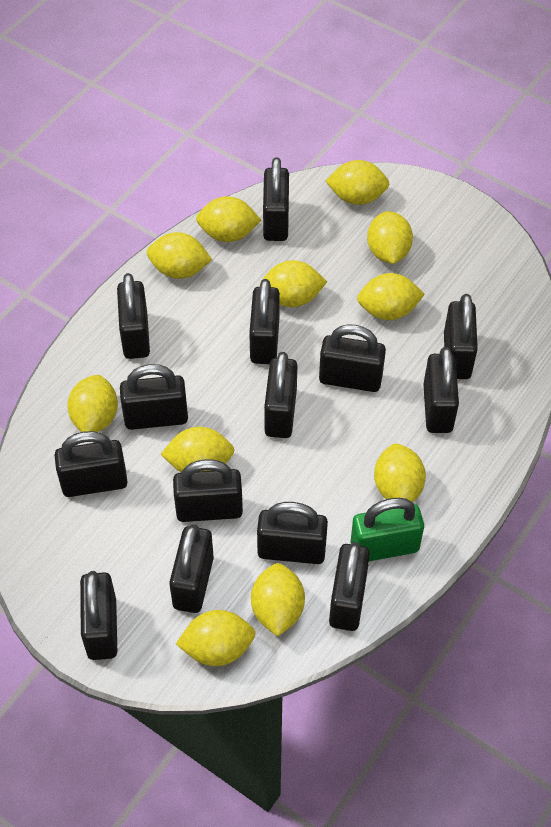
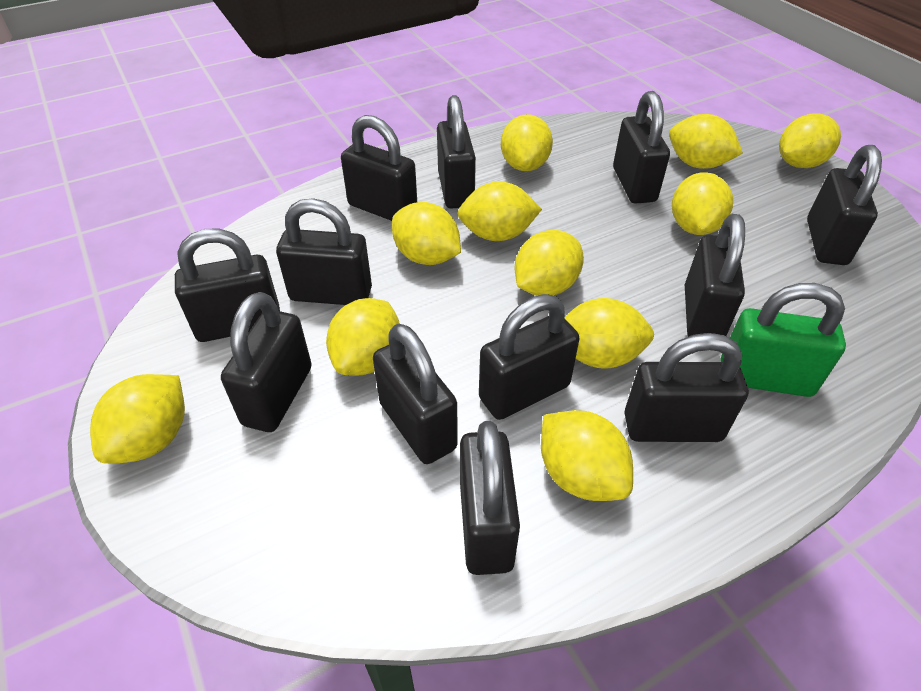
black padlock: [55,431,127,497] [80,571,117,660] [117,273,150,359] [120,364,188,430] [169,524,214,613] [173,459,243,522] [249,279,280,364] [257,502,328,564] [263,157,289,241] [264,352,297,438] [319,324,386,392] [329,542,370,631] [423,347,459,433] [444,294,478,379] = 14 -> [175,229,280,342] [221,292,312,432] [276,198,372,305] [341,115,417,221] [373,324,458,464] [437,95,476,209] [460,421,520,575] [479,294,579,420] [613,91,670,204] [624,333,748,442] [685,214,745,337] [807,145,882,265] = 12

